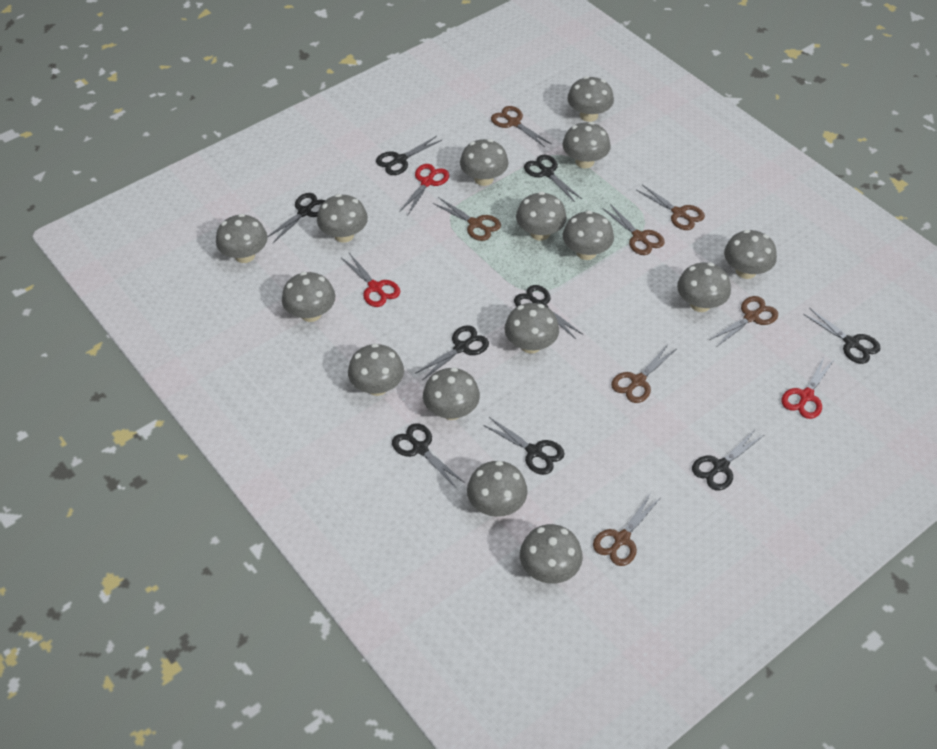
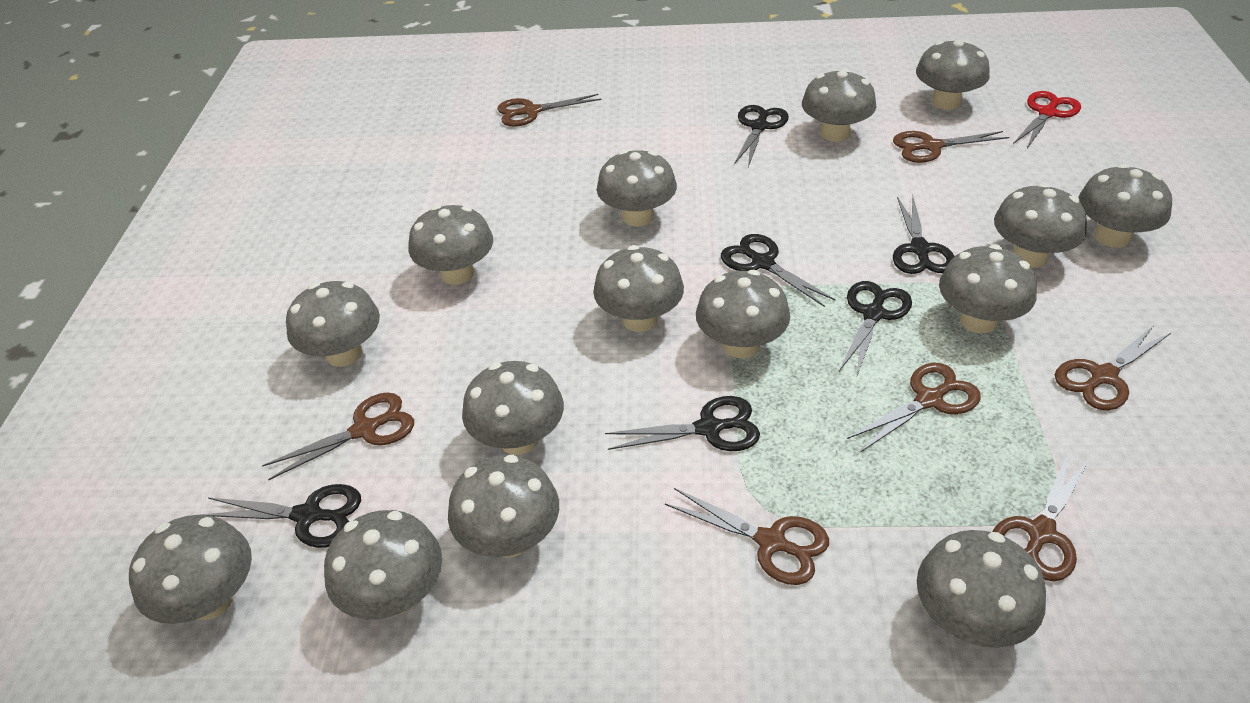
black scissors: [267,193,325,243] [376,136,442,175] [392,423,465,489] [415,325,489,380] [483,417,565,475] [514,285,582,339] [524,154,582,202] [692,429,764,490] [803,308,881,364] = 9 -> [201,484,361,548] [605,396,760,451] [721,234,836,307] [734,105,789,167] [839,281,912,376] [893,195,955,274] = 6
red scissors: [342,253,400,307] [399,164,449,215] [782,355,834,419] = 3 -> [1013,91,1081,148] = 1

